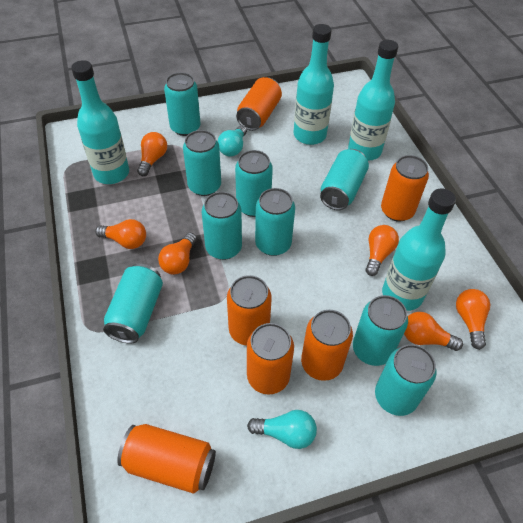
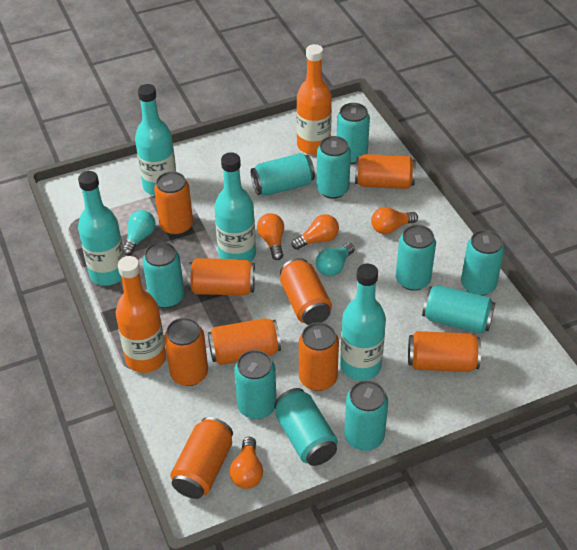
orange bottle: none = 0 -> [116,256,166,373] [296,44,332,155] = 2
orange can: [117,424,216,494] [227,275,272,346] [236,77,282,131] [247,323,294,395] [301,310,353,381] [381,155,429,222] = 6 -> [154,171,193,235] [164,318,208,386] [170,417,233,499] [187,258,255,296] [208,318,281,365] [280,258,332,325] [299,322,339,391] [355,154,416,189] [408,331,481,372] = 9
orange light bulb: [95,219,146,249] [137,132,167,176] [158,233,197,275] [365,225,399,276] [404,312,463,351] [456,289,490,350] = 6 -> [229,437,263,489] [257,213,284,260] [291,214,339,250] [371,207,418,234] = 4
turquoise can: [103,263,163,344] [164,72,201,136] [183,130,221,196] [202,192,242,260] [235,150,273,217] [255,188,295,256] [320,149,369,210] [353,295,408,366] [375,344,436,416] = 9 -> [143,242,184,308] [234,350,276,419] [251,153,315,196] [274,388,338,466] [317,136,351,199] [337,103,370,164] [344,380,388,451] [396,225,436,291] [422,285,495,334] [461,230,504,296] = 10

